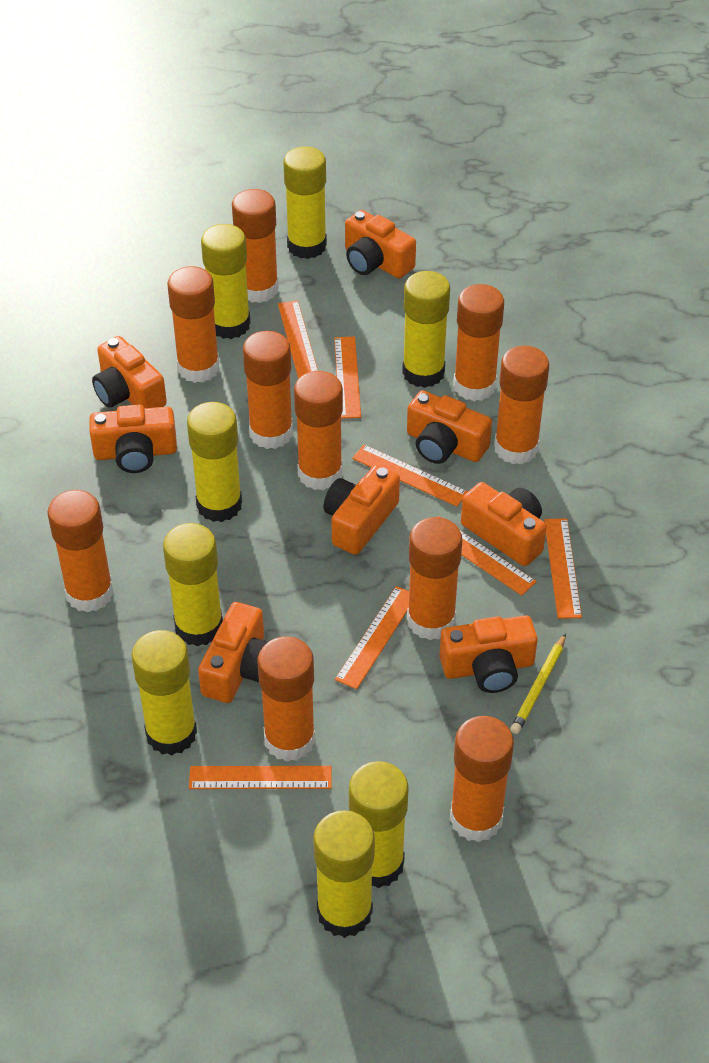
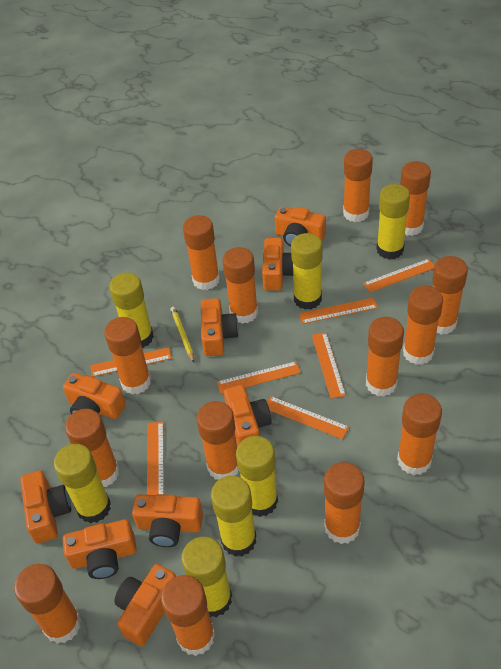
orange camera: [89,404,177,473] [92,336,167,408] [198,602,268,703] [323,465,400,555] [345,210,416,279] [407,390,492,464] [439,615,538,693] [461,482,547,566] = 8 -> [20,470,71,544] [63,373,126,419] [63,519,137,579] [114,564,176,646] [132,494,203,547] [201,298,239,356] [224,385,272,445] [262,238,293,291] [275,207,326,247] = 9
orange glue stick: [47,490,114,612] [167,266,220,383] [232,189,279,303] [243,331,293,449] [258,636,315,762] [294,371,343,490] [407,517,462,640] [450,716,514,842] [453,284,504,401] [494,346,549,464] = 10 -> [14,564,81,644] [65,409,119,487] [104,317,151,395] [161,575,215,656] [183,215,220,290] [196,401,238,480] [222,247,258,324] [324,462,365,544] [343,149,373,222] [366,317,404,397] [397,394,442,475] [400,161,431,236] [403,286,443,365] [432,256,468,335] = 14
yellow glue stick: [131,630,197,755] [163,523,223,646] [187,402,242,522] [201,224,251,339] [283,146,327,259] [313,810,375,938] [349,761,409,888] [402,271,450,388] = 8 -> [54,444,111,523] [109,273,154,348] [181,537,232,618] [211,476,256,557] [236,436,278,517] [291,233,322,310] [377,184,410,259] = 7

